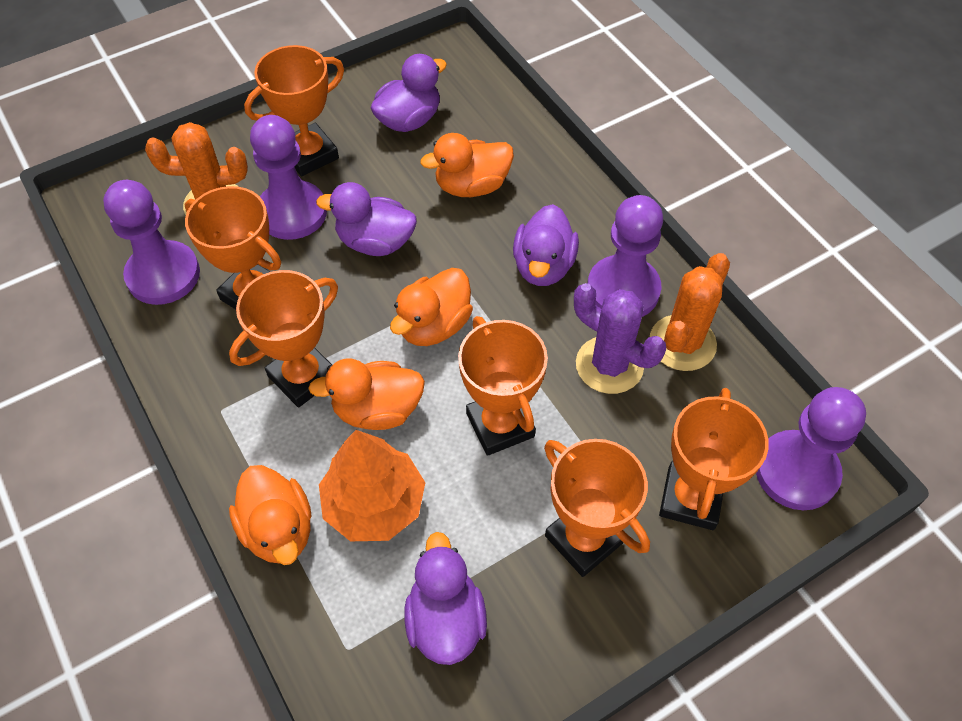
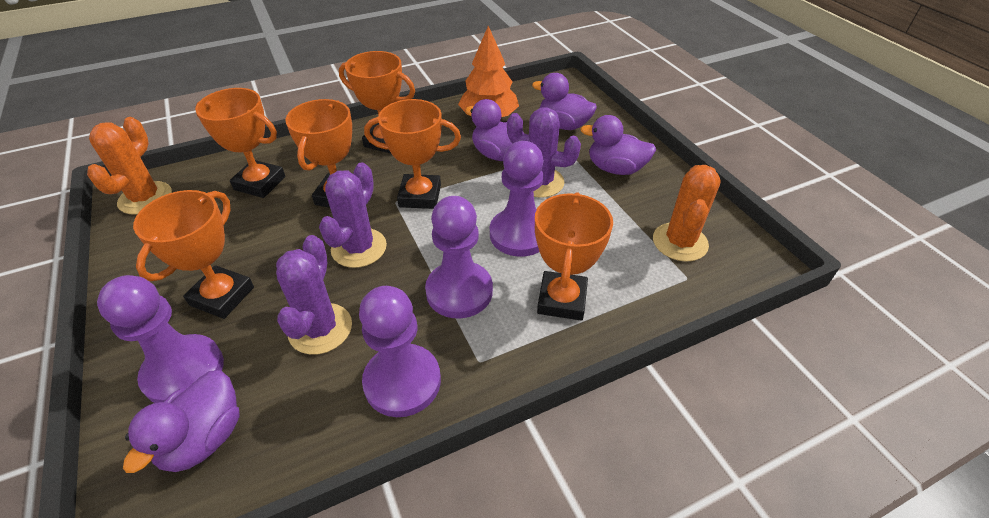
orange duck: [229,465,312,565] [308,358,425,430] [390,268,473,346] [420,133,514,197] = 4 -> none = 0
purple cactus: [574,283,666,394] = 1 -> [276,235,352,355] [319,163,387,268] [507,107,581,198] = 3

